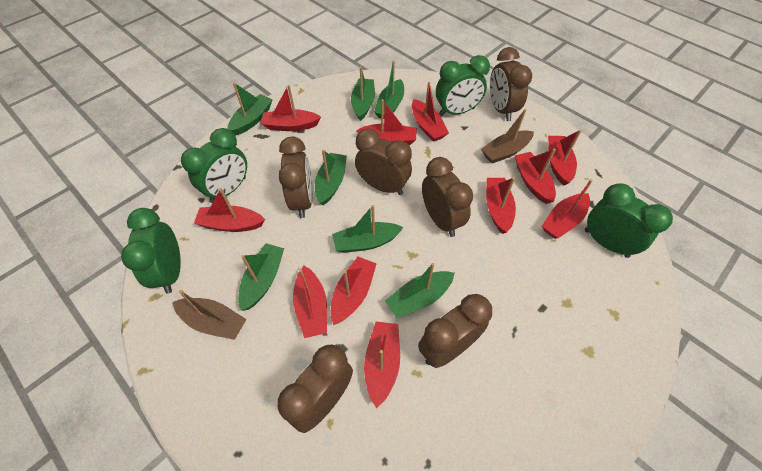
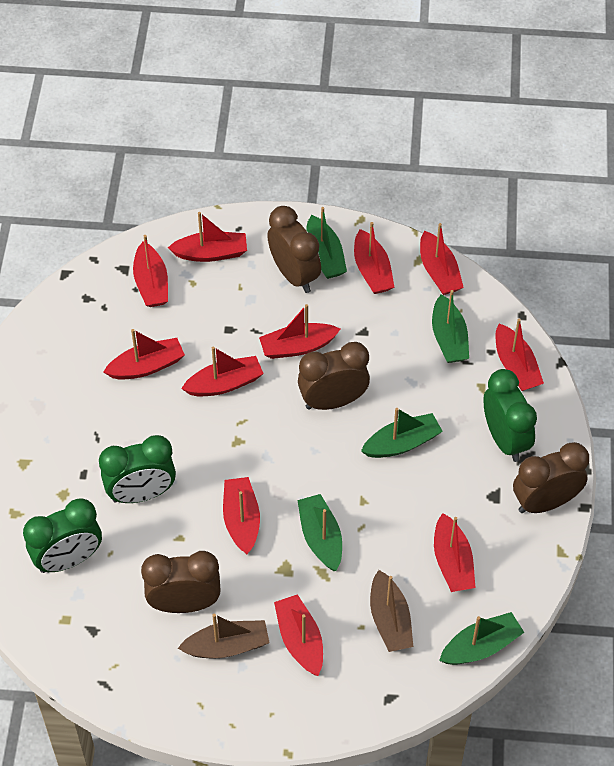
brown clock: [278,345,353,433] [279,137,313,218] [355,129,412,195] [418,294,492,368] [422,157,473,237] [490,47,532,121] = 6 -> [141,551,221,613] [267,206,321,293] [298,342,370,410] [513,442,589,513] = 4
green boat: [228,83,273,136] [238,243,284,311] [315,150,347,205] [332,205,403,253] [351,66,375,121] [374,61,404,118] [385,263,454,318] = 7 -> [297,494,342,571] [306,207,347,279] [361,408,443,458] [432,290,469,363] [439,612,524,665] = 5
green clock: [121,208,181,294] [181,128,247,203] [436,55,490,116] [585,184,673,258] = 4 -> [23,498,102,573] [99,435,176,503] [483,369,537,462] = 3

